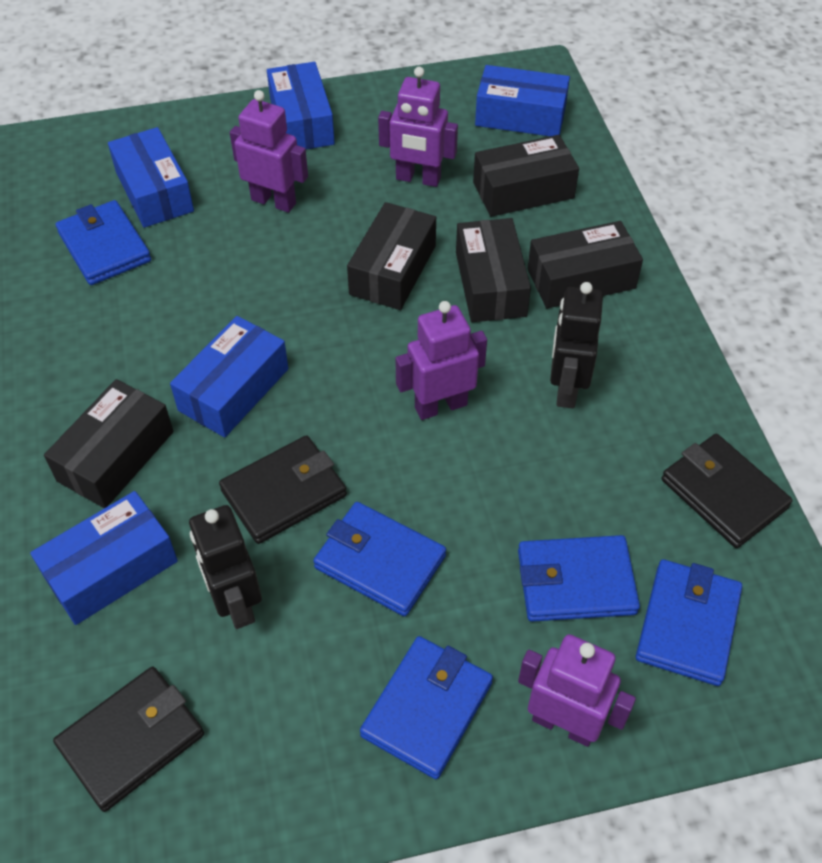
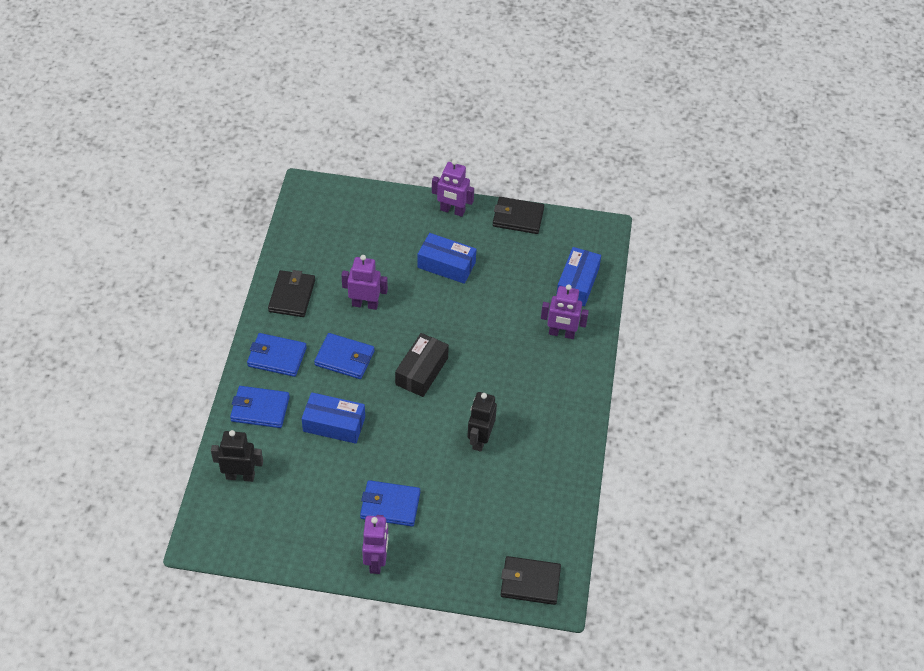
black box: [44,379,174,508] [347,202,436,310] [456,218,531,322] [473,135,579,217] [527,221,643,309] = 5 -> [395,333,449,397] = 1
blue box: [30,491,178,625] [108,127,194,228] [170,316,289,438] [267,62,335,149] [475,65,570,136] = 5 -> [302,392,365,444] [418,233,476,284] [556,247,601,306] = 3
blue wallet: [56,200,151,285] [313,502,446,617] [360,636,493,779] [518,535,640,622] [636,559,742,686] = 5 -> [230,386,290,428] [247,333,307,377] [314,333,375,379] [360,480,420,526] = 4

